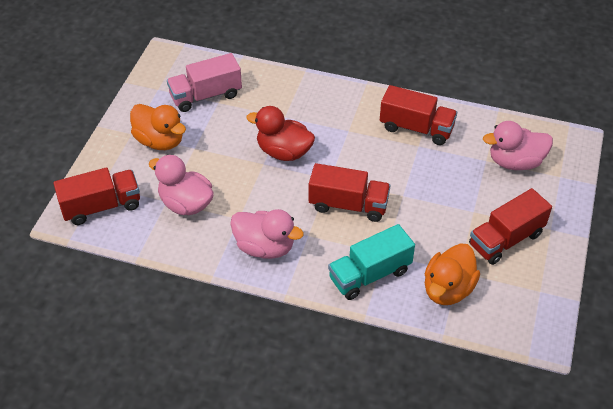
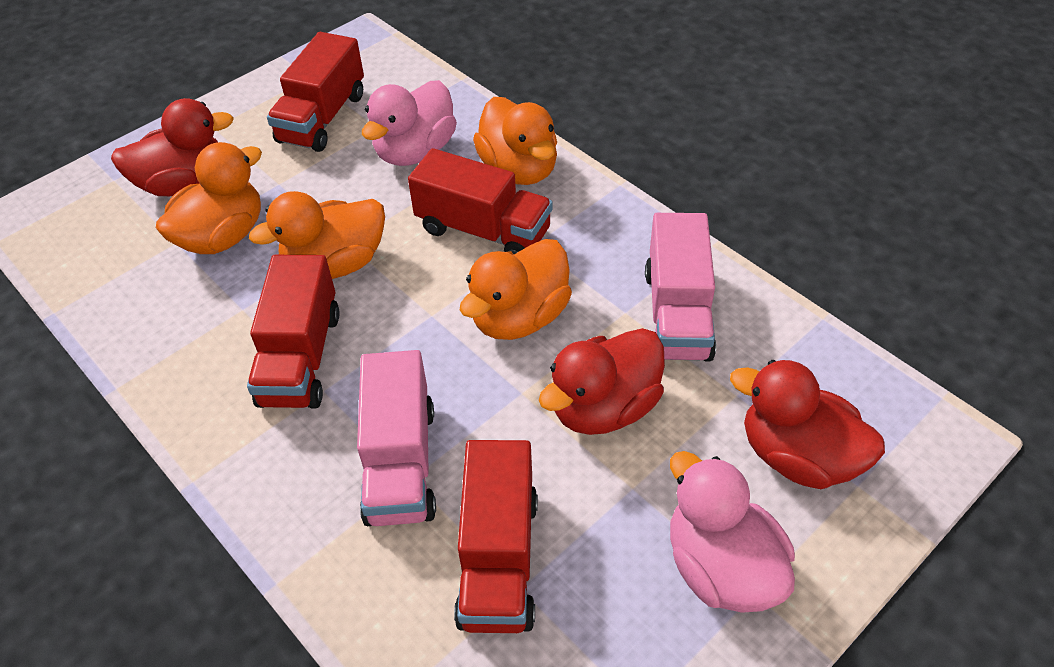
orange duck: [130,104,186,150] [425,244,480,305] = 2 -> [156,142,262,254] [249,191,385,279] [460,239,572,340] [473,97,557,185] = 4
pink duck: [149,155,214,215] [230,209,304,259] [483,121,553,170] = 3 -> [362,80,457,166] [670,451,795,613] = 2
pink truck: [167,53,242,112] = 1 -> [357,350,436,526] [645,213,716,362] = 2
red duck: [246,106,315,161] = 1 -> [111,98,234,196] [539,328,665,435] [730,360,885,489] = 3
turquoise truck: [328,224,415,300] = 1 -> none = 0

